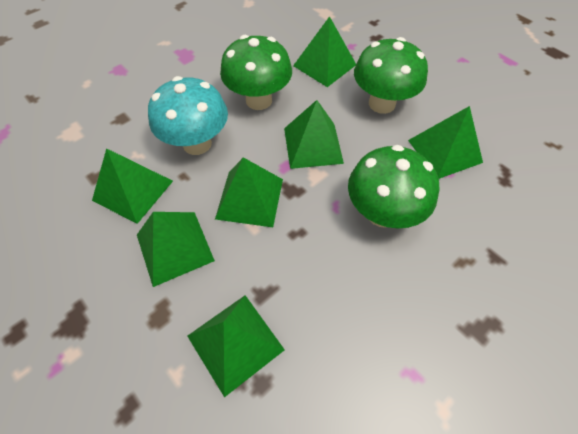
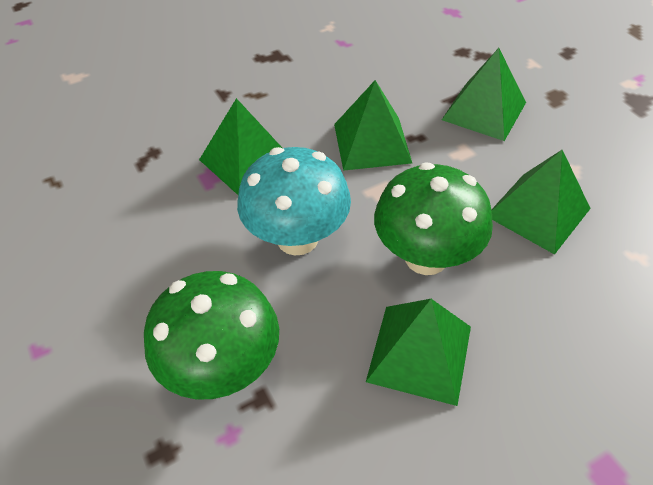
green mushroom: [220,35,292,110] [348,145,439,229] [354,37,428,114] = 3 -> [144,271,279,399] [374,162,493,275] = 2
green pyramid: [92,148,173,224] [137,212,215,287] [187,295,285,397] [215,157,283,227] [284,100,344,169] [293,16,356,87] [408,106,483,179] = 7 -> [199,98,282,195] [334,80,412,171] [366,299,471,406] [442,48,526,141] [491,150,591,255] = 5

